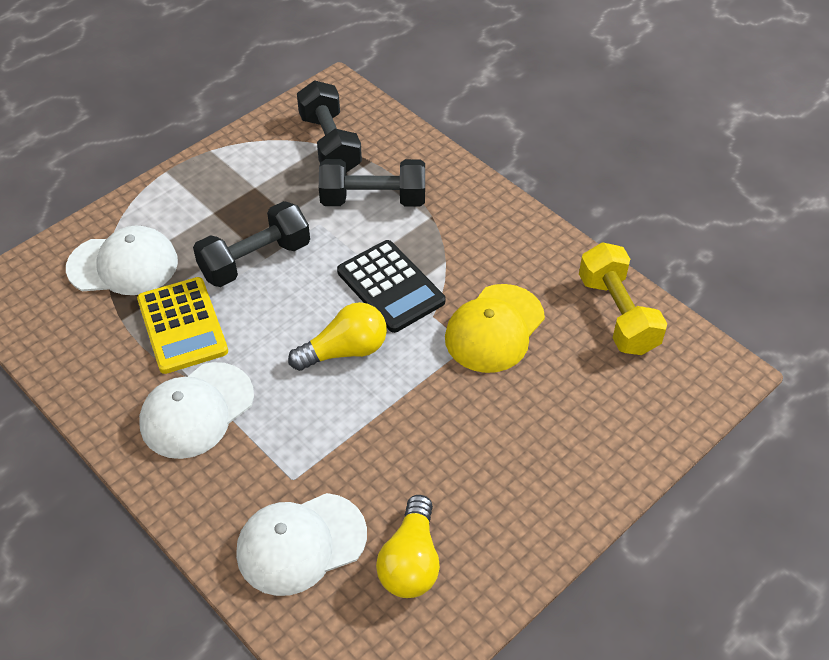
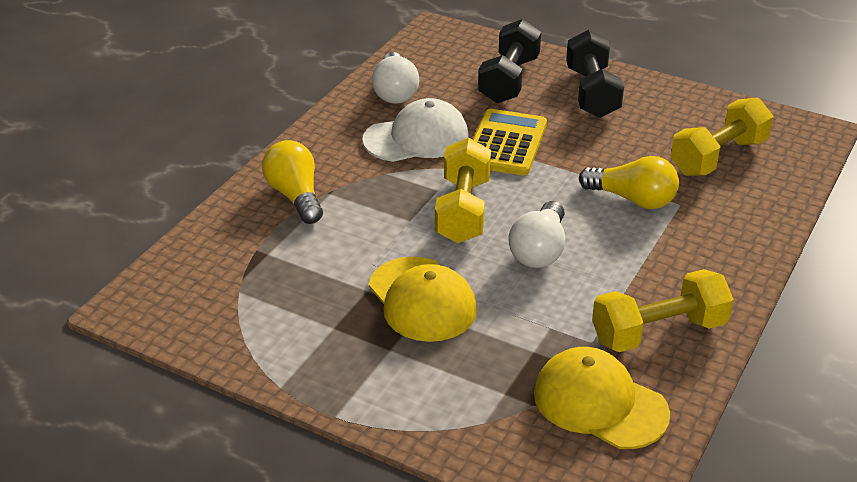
black calculator: [337,240,445,333] = 1 -> none = 0
black dumbbell: [193,201,310,287] [297,81,362,173] [319,159,425,207] = 3 -> [478,19,541,103] [566,30,624,118] = 2
white cap: [66,226,178,295] [139,362,254,459] [236,493,367,596] = 3 -> [362,98,469,162] = 1
white light bulb: none = 0 -> [372,52,419,104] [509,201,565,268] = 2
yellow cap: [445,284,545,373] = 1 -> [369,257,477,342] [534,347,670,449] = 2
yellow dumbbell: [579,242,667,355] = 1 -> [435,138,491,243] [592,269,734,352] [671,98,773,176] = 3

